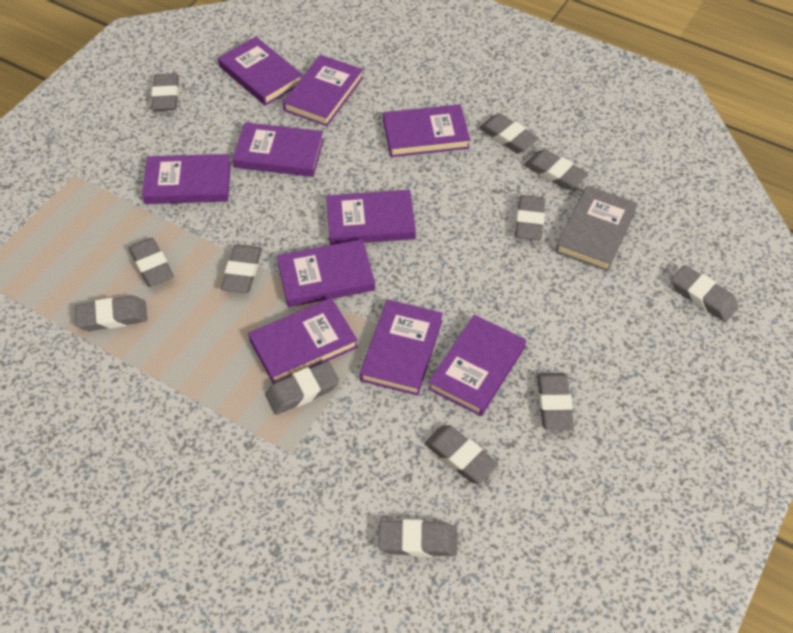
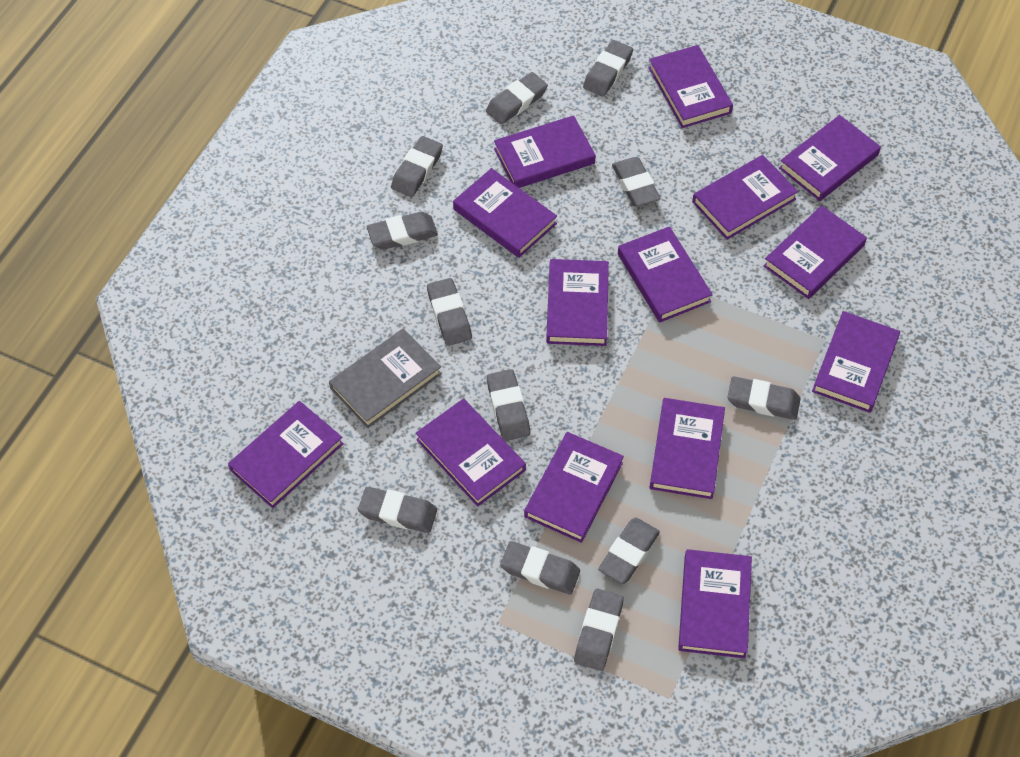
purple book: [142,154,231,204] [218,37,303,106] [232,122,324,177] [248,298,358,384] [277,239,375,307] [283,55,363,126] [326,190,416,245] [360,300,443,396] [383,104,470,157] [428,315,526,416] = 10 -> [228,401,344,508] [416,399,526,507] [453,168,557,258] [494,115,596,188] [524,432,624,543] [546,259,609,346] [618,226,713,323] [648,45,733,128] [650,398,725,499] [678,549,752,658] [692,155,798,240] [763,205,867,299] [779,115,881,201] [812,311,900,413] = 14

